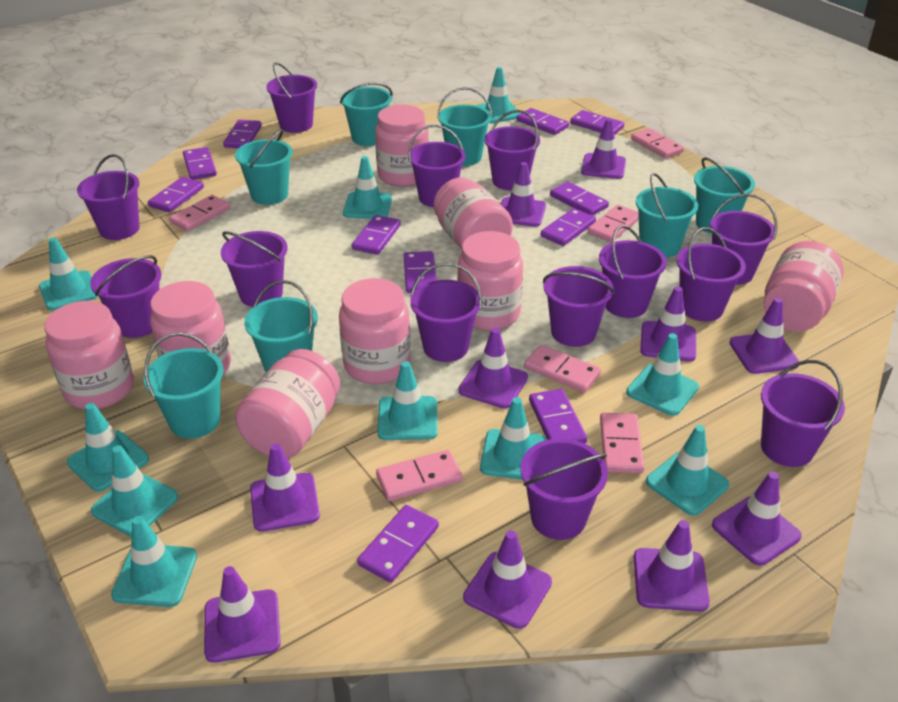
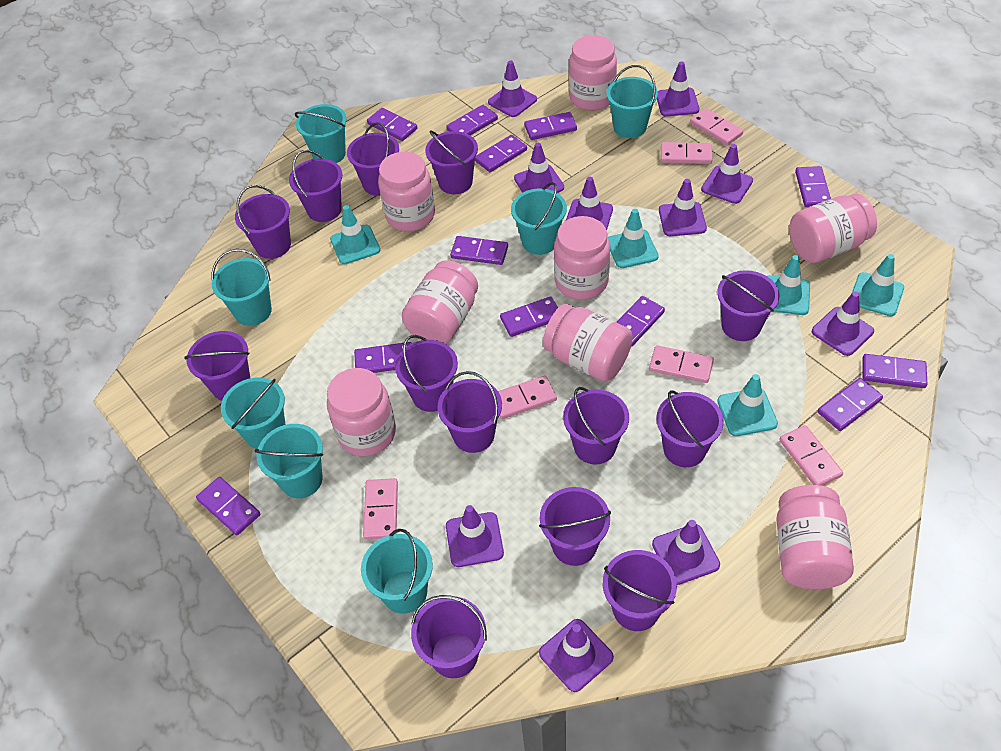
purple domino: [148,177,204,212] [183,147,217,180] [223,120,262,148] [352,215,401,255] [357,505,439,583] [404,251,437,293] [517,108,569,135] [529,389,587,444] [541,208,596,246] [550,182,609,215] [570,110,624,135] = 11 -> [196,477,260,535] [354,342,412,373] [367,108,417,141] [446,105,498,135] [450,236,508,265] [475,135,527,172] [500,297,558,337] [524,112,577,140] [617,296,665,347] [795,166,831,207] [817,378,883,431] [863,354,927,388] = 12
turquoise traffic cone: [39,237,98,311] [67,403,149,492] [91,445,178,537] [111,516,197,607] [343,156,392,219] [377,361,438,440] [476,67,521,123] [480,397,546,480] [626,333,699,416] [646,425,729,516] = 10 -> [330,205,380,264] [608,209,659,268] [717,374,778,436] [767,255,810,315] [852,254,904,316] = 5

